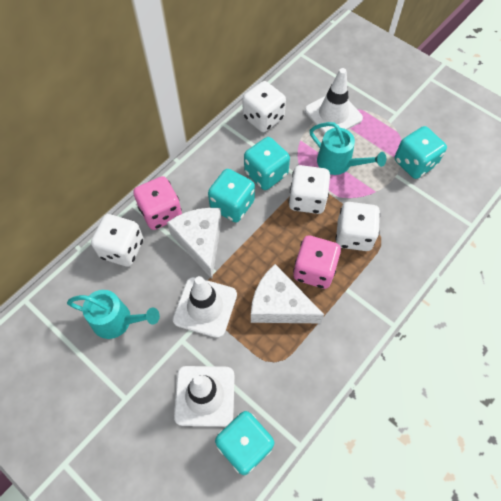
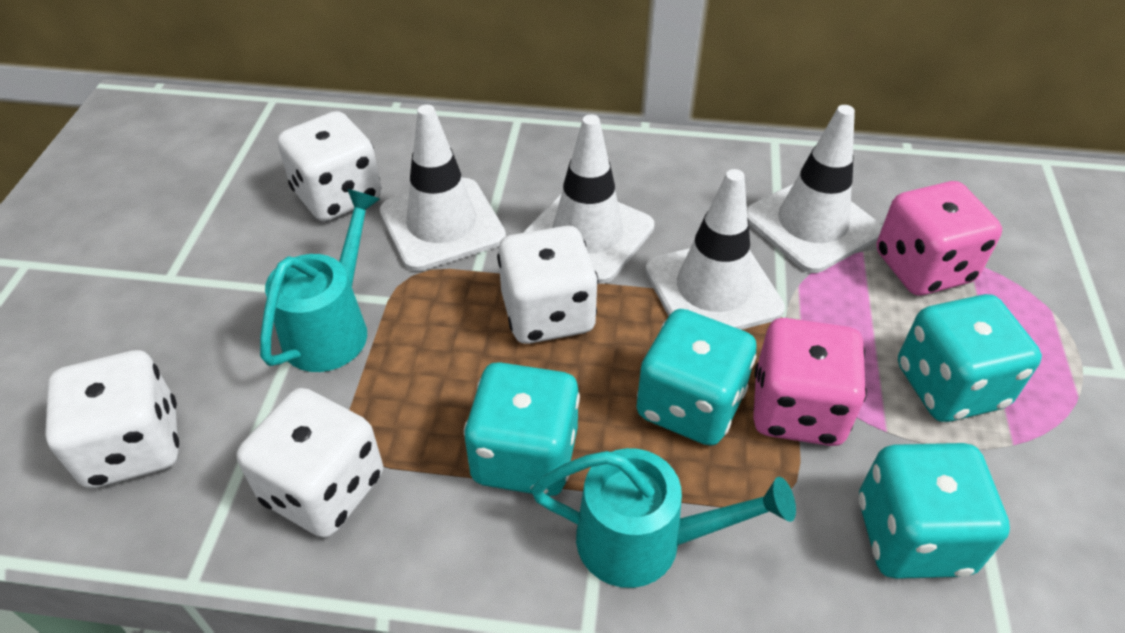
white cheese: [167,208,222,279] [251,264,324,323] = 2 -> none = 0
white traffic cone: [173,276,237,338] [174,366,235,427] [305,68,363,134] = 3 -> [380,105,506,271] [523,114,654,284] [645,169,785,330] [747,105,882,273] = 4

